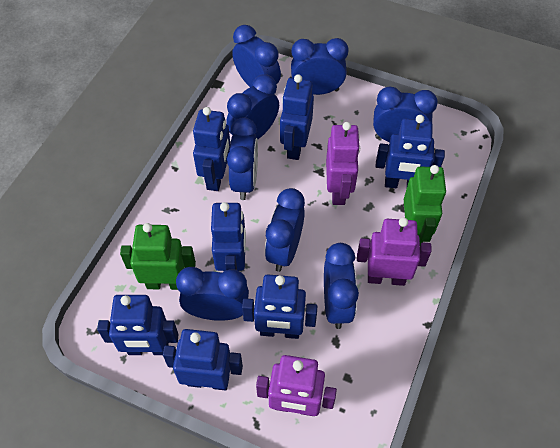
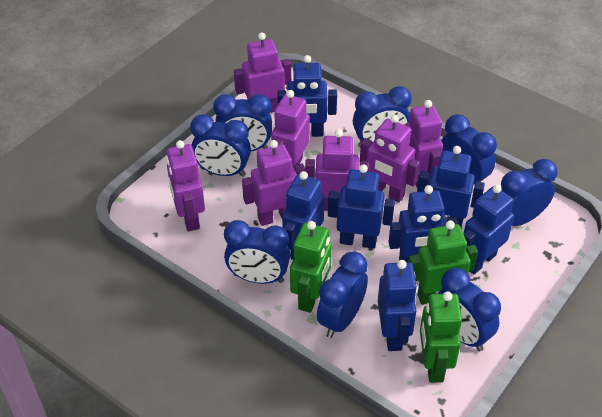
green robot: [120,223,196,290] [404,165,446,245] = 2 -> [290,221,332,313] [408,220,478,305] [420,291,462,383] = 3
purple robot: [256,355,337,416] [326,122,360,205] [357,217,432,286] = 3 -> [166,140,205,231] [234,33,291,113] [242,140,305,226] [271,90,310,167] [305,129,369,211] [360,115,420,202] [405,100,443,189] = 7

